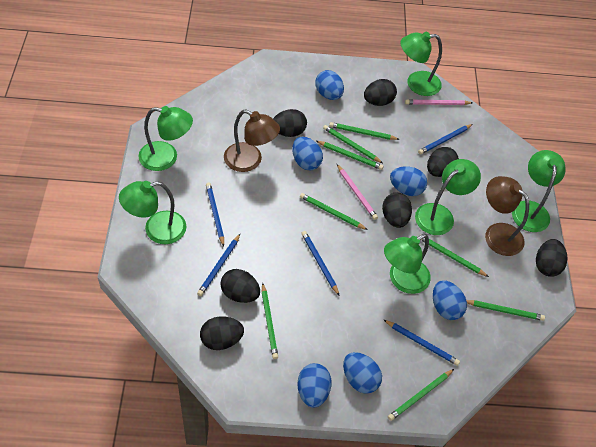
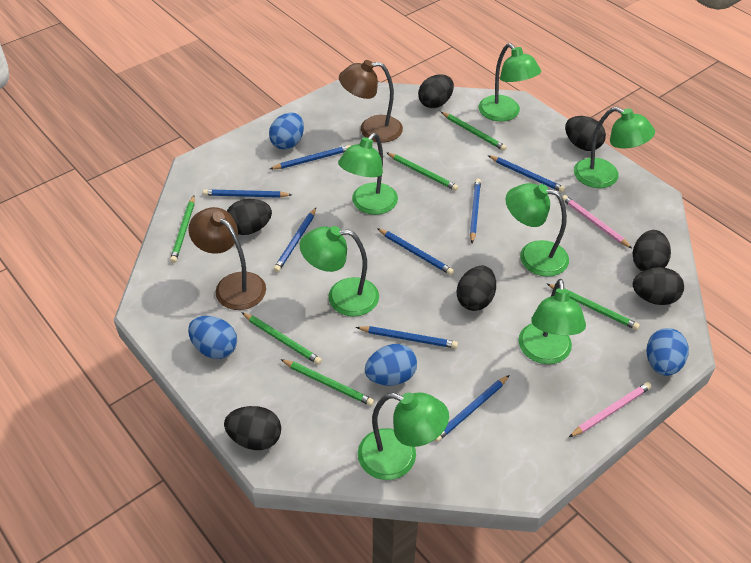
blue egg: [292,137,323,170] [297,363,332,408] [315,70,344,100] [343,352,382,394] [390,167,427,196] [433,280,467,320] = 6 -> [188,316,237,359] [269,112,304,150] [365,344,417,386] [646,328,689,376] = 4
blue pencil: [197,234,240,296] [206,182,224,247] [301,231,340,296] [384,320,460,366] [418,124,473,154] = 5 -> [203,189,292,198] [270,145,350,169] [273,208,316,272] [356,326,458,349] [377,228,454,275] [435,375,509,442] [470,179,481,243] [488,155,565,193] = 8
green lamp: [119,181,187,244] [138,106,193,171] [384,234,431,294] [400,32,442,96] [415,159,481,235] [512,150,566,232] = 6 -> [300,226,379,316] [338,133,398,215] [358,392,449,480] [479,43,541,121] [506,183,569,277] [519,279,586,364] [574,107,655,188] = 7
green pencil: [261,283,278,359] [300,193,368,230] [317,141,384,170] [323,125,383,163] [329,122,399,140] [388,369,454,421] [421,238,489,277] [466,300,545,321] = 8 -> [170,196,195,263] [241,312,322,365] [280,359,374,406] [386,152,458,191] [441,112,507,151] [547,284,640,330] = 6

